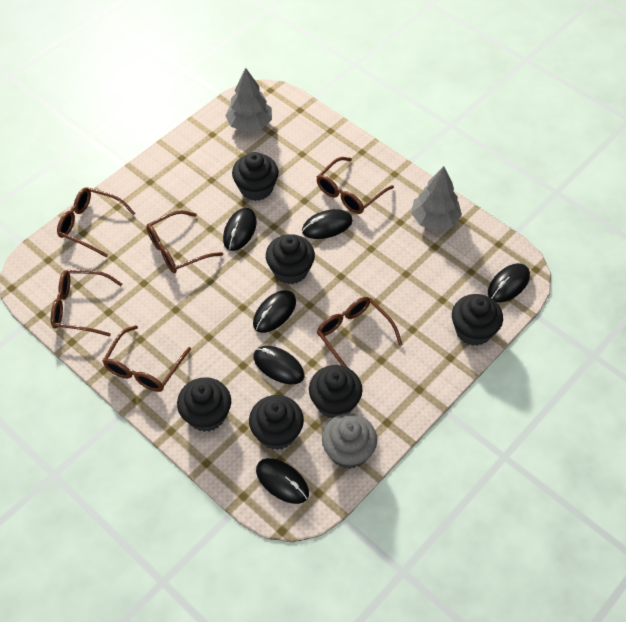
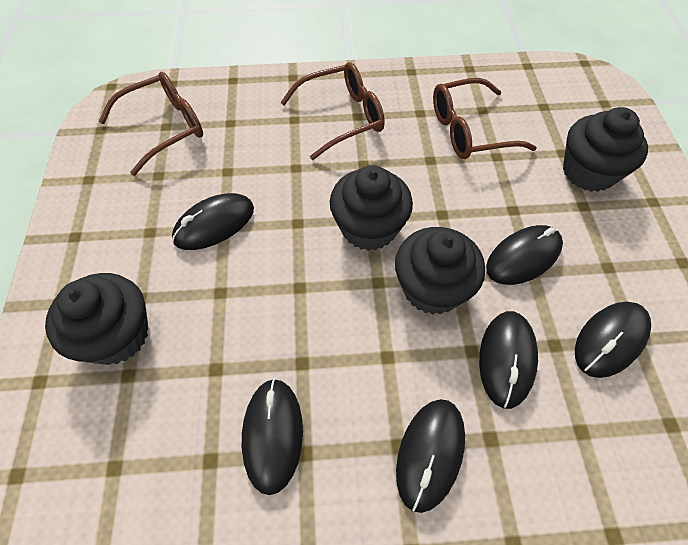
black cupcake: [177,377,231,432] [232,152,279,201] [249,395,304,450] [266,234,315,284] [309,365,363,419] [452,294,503,346] = 6 -> [45,273,148,365] [330,165,413,251] [395,227,485,315] [563,107,648,192] = 4
brown glasses: [51,270,122,336] [57,187,135,257] [103,325,191,392] [146,210,223,273] [317,157,394,214] [317,297,403,368] = 6 -> [99,72,203,176] [280,62,385,160] [433,78,537,159] = 3
grey cupcake: [322,413,377,469] = 1 -> none = 0
grey tree: [225,68,272,132] [411,166,462,231] = 2 -> none = 0

